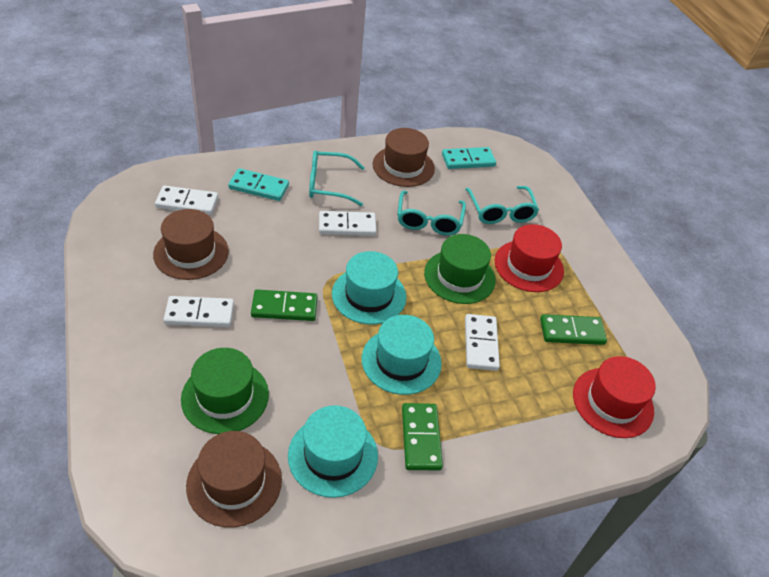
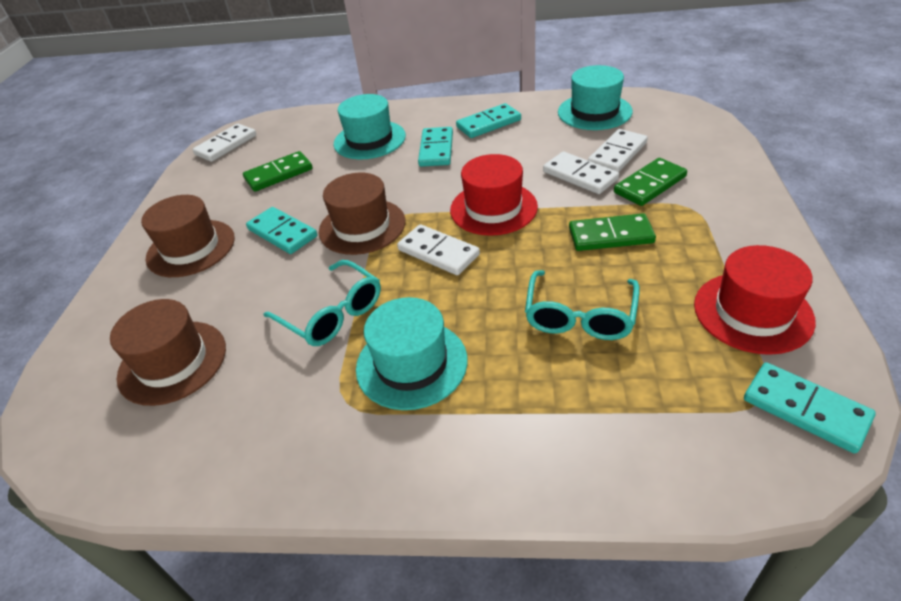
green hat: [181,348,269,434] [424,234,496,304] = 2 -> none = 0
turquoise domino: [228,168,289,201] [442,147,496,169] = 2 -> [246,207,317,254] [418,127,453,167] [456,103,521,138] [744,362,876,453] = 4
turquoise glasses: [309,150,365,206] [397,191,466,236] [465,186,539,224] = 3 -> [263,260,381,346] [525,270,640,340] = 2

